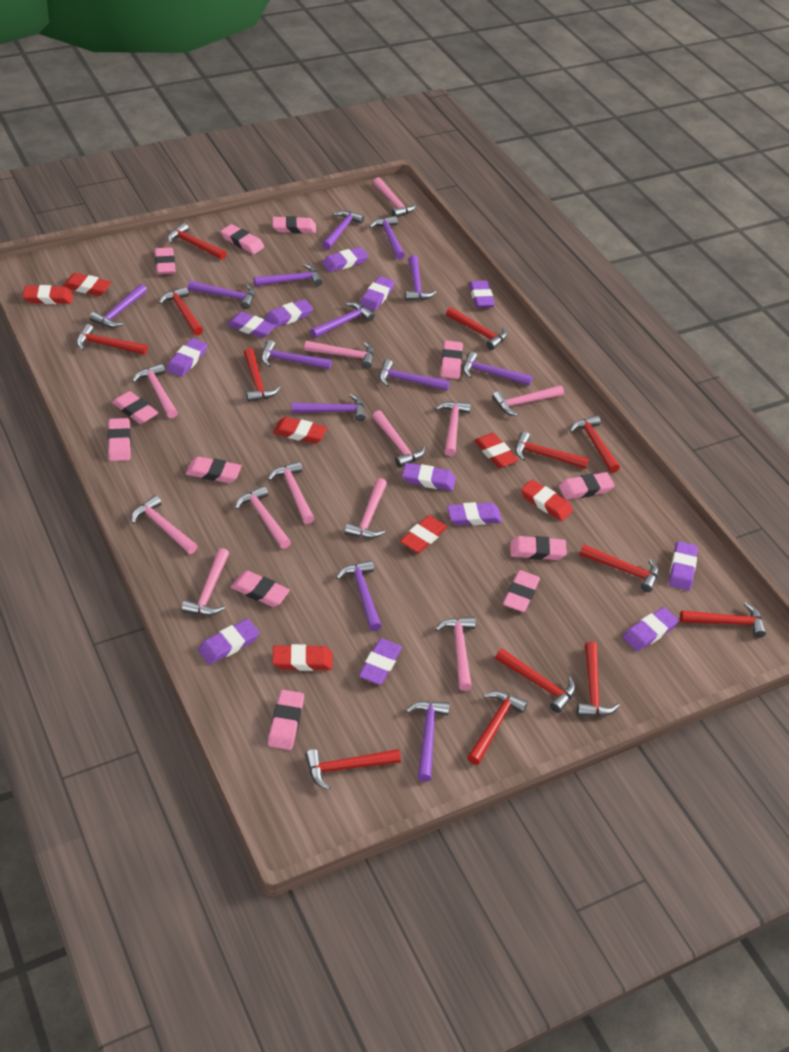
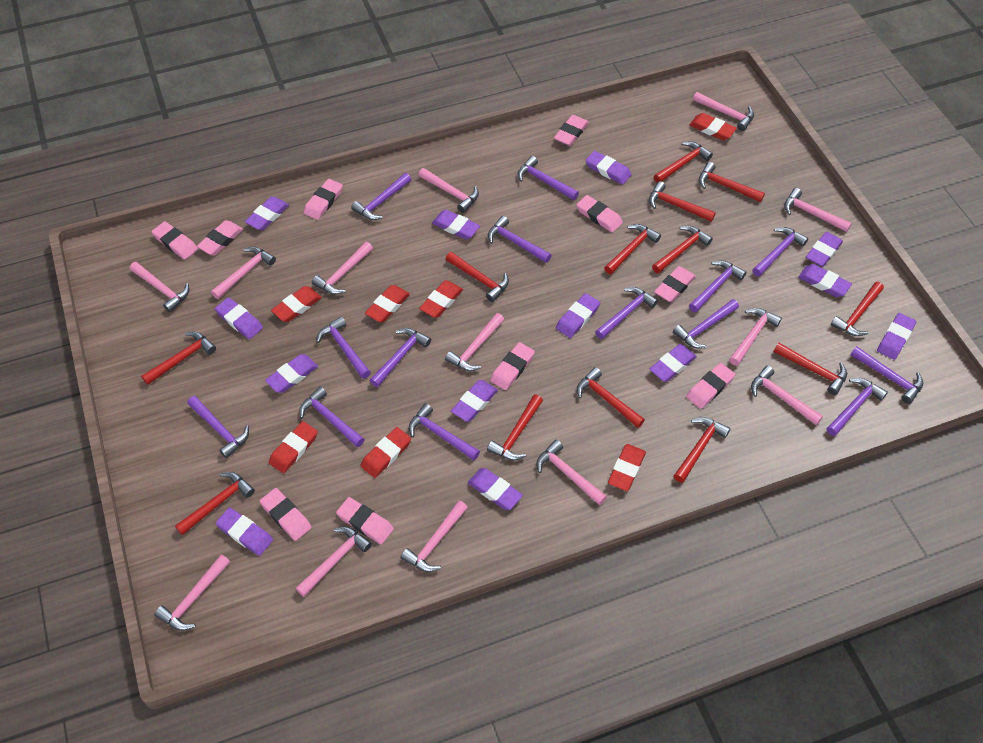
pink eraser: [108,418,131,461] [112,391,159,424] [155,247,176,274] [186,457,242,483] [221,224,264,254] [231,571,290,607] [268,690,304,750] [273,216,316,234] [441,341,463,379] [503,570,540,612] [510,536,567,560] [559,472,615,500] = 12 -> [152,221,198,260] [197,220,243,255] [260,488,312,541] [304,179,343,220] [336,497,394,544] [490,342,535,390] [554,115,589,146] [576,195,623,233] [654,266,696,302] [686,363,735,409] = 10
pink hammer: [131,495,198,554] [132,363,178,418] [181,548,229,616] [235,486,291,549] [268,461,315,524] [304,341,374,369] [345,478,387,539] [372,410,426,467] [373,177,417,217] [435,401,471,456] [435,617,476,691] [492,385,564,416] = 12 -> [130,262,189,312] [154,554,230,631] [211,247,276,299] [296,527,372,597] [312,242,373,295] [401,501,468,572] [419,168,479,213] [445,313,504,371] [537,440,607,505] [693,92,754,131] [729,308,782,366] [751,366,823,425] [784,188,852,232] = 13
purple eraser: [167,338,207,377] [198,619,260,665] [227,312,276,338] [265,299,313,328] [322,247,369,272] [359,638,402,685] [360,276,395,311] [402,463,456,491] [447,502,502,525] [469,281,495,308] [623,607,679,652] [669,541,698,591] = 12 -> [215,297,263,339] [216,508,273,556] [245,196,289,230] [265,354,318,393] [432,210,480,240] [451,380,498,422] [468,468,523,510] [556,293,600,338] [585,151,632,185] [649,344,697,382] [798,264,852,297] [806,232,843,267] [877,313,916,360] = 13
purple hammer: [90,284,147,328] [188,281,255,309] [254,264,322,286] [261,340,332,370] [292,394,366,422] [310,302,375,338] [322,210,364,250] [336,560,382,631] [369,216,405,260] [379,359,450,391] [405,255,436,301] [405,701,450,782] [463,352,532,386] = 13 -> [187,396,249,458] [299,387,364,447] [316,316,371,379] [351,173,411,220] [370,328,431,387] [409,403,480,461] [488,216,552,263] [517,156,579,200] [595,287,658,339] [673,299,739,349] [689,260,746,312] [752,227,808,277] [826,378,888,436] [850,346,923,404] = 14

